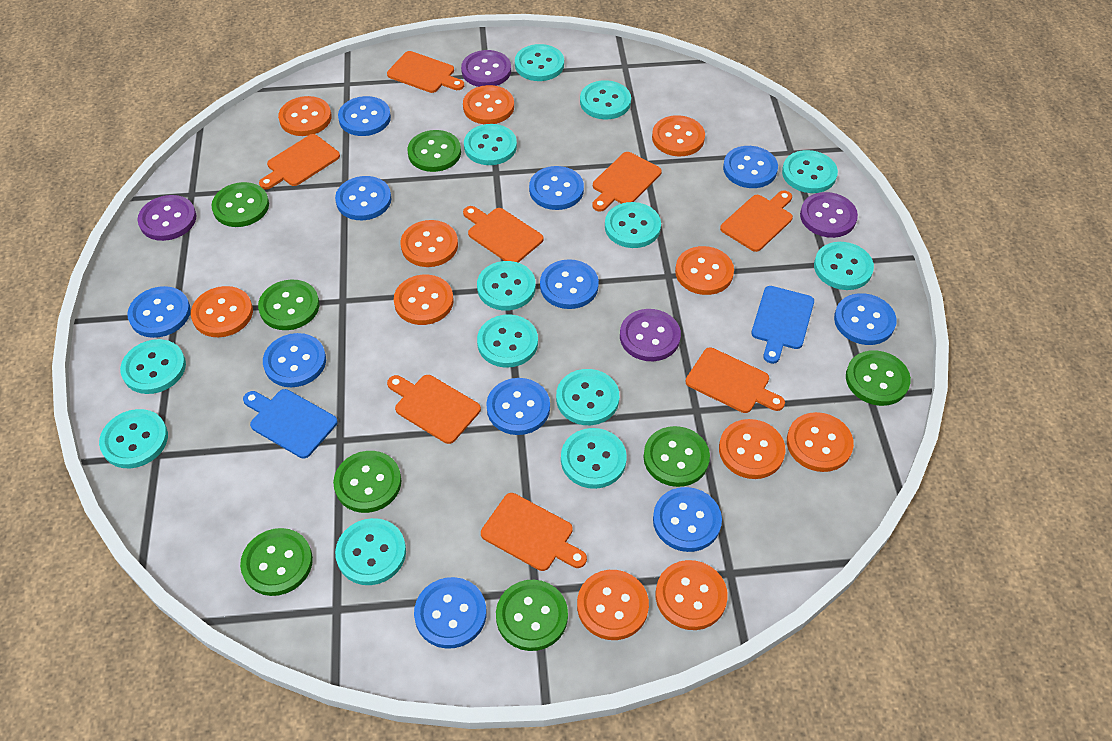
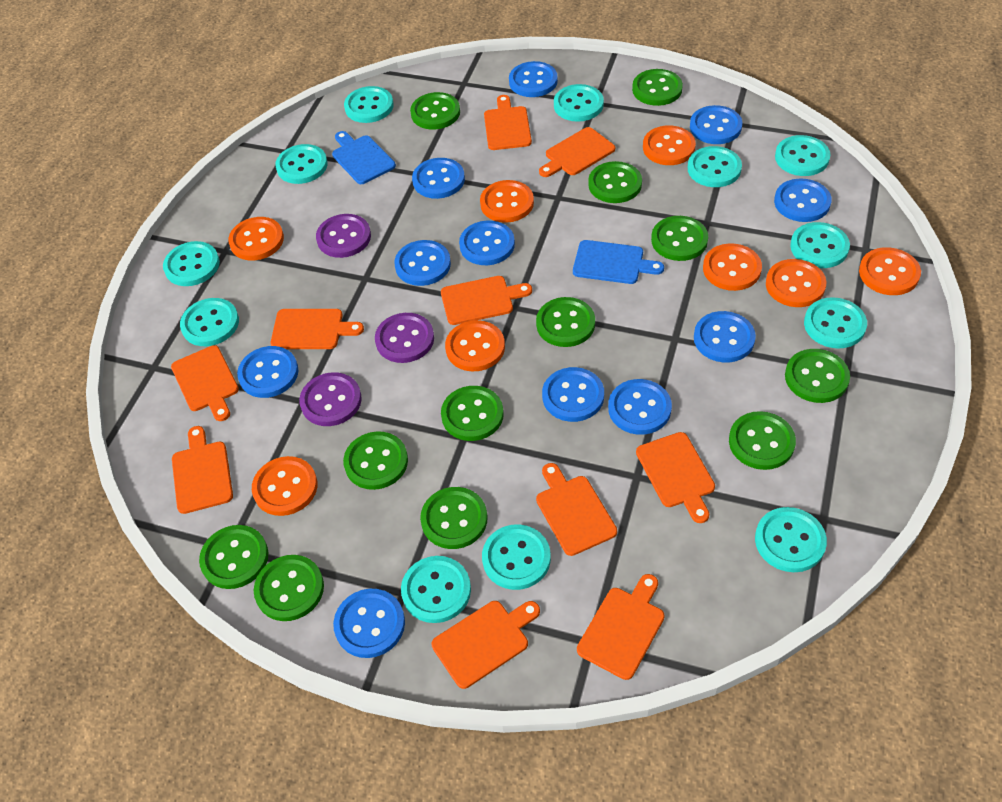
green button: [211,182,269,227] [240,528,313,596] [258,279,319,330] [333,451,401,513] [407,130,461,172] [496,580,568,651] [643,426,710,487] [846,350,911,406] = 8 -> [199,525,268,589] [254,555,324,621] [343,432,408,490] [410,92,460,130] [420,487,487,549] [441,386,504,441] [536,297,595,347] [588,161,642,203] [632,69,683,106] [651,216,708,261] [729,411,796,470] [785,349,850,403] = 12
orange button: [191,286,253,337] [278,96,332,136] [394,275,454,325] [401,220,458,267] [463,85,514,124] [577,570,649,640] [652,115,705,156] [656,560,728,630] [675,246,734,295] [719,419,785,479] [787,412,854,472] = 11 -> [228,217,284,260] [252,456,317,516] [445,320,505,371] [480,180,534,223] [643,125,696,165] [703,243,762,291] [766,259,827,307] [859,247,921,295] = 8
orange cutting board: [259,134,340,189] [387,51,464,93] [387,375,481,444] [463,206,544,263] [481,493,587,571] [592,152,662,212] [685,347,785,413] [720,190,793,252] = 8 -> [171,345,239,421] [172,426,233,514] [271,309,364,349] [431,601,540,689] [441,276,532,325] [484,95,532,150] [536,463,617,556] [539,127,615,177] [577,574,665,680] [636,432,715,523] = 10
purple button: [137,195,196,241] [461,50,511,87] [620,309,681,361] [800,192,858,238] = 4 -> [299,372,362,426] [316,214,371,258] [375,313,434,363] = 3
turquoise button: [99,409,168,468] [120,339,186,394] [335,518,406,585] [464,124,517,165] [477,261,536,311] [477,314,538,367] [515,44,564,81] [556,369,619,425] [561,428,627,489] [580,80,631,119] [605,202,661,248] [782,150,838,193] [814,242,874,290] = 13 -> [163,241,220,286] [180,298,239,346] [275,144,327,184] [344,86,394,123] [401,556,471,623] [482,524,551,590] [554,84,604,122] [688,146,742,187] [755,507,827,572] [775,135,830,176] [790,222,850,268] [804,297,867,348] = 12

